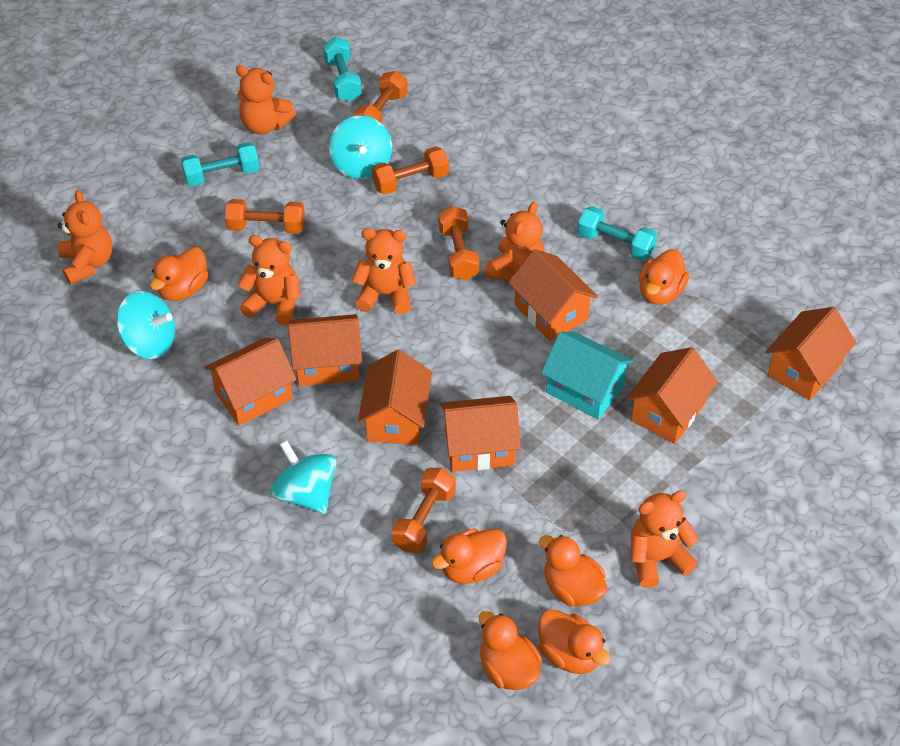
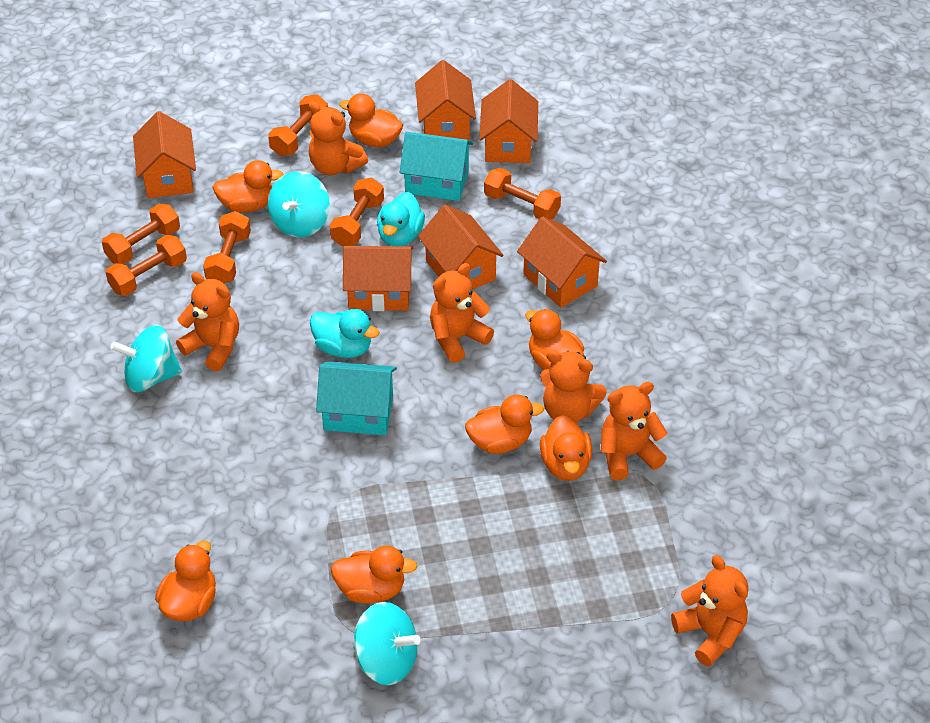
orange duck: [150,247,208,301] [431,528,507,584] [479,611,542,690] [538,609,611,674] [539,535,607,607] [639,249,689,305] = 6 -> [155,541,216,621] [212,160,283,212] [331,545,417,604] [340,93,403,147] [465,394,544,454] [525,309,584,370] [540,415,592,481] = 7
orange dumbbell: [225,199,305,234] [354,71,408,125] [372,146,449,195] [392,468,455,553] [438,206,479,280] = 5 -> [102,204,180,264] [106,235,187,296] [203,211,251,284] [268,94,328,156] [330,177,384,247] [484,168,561,219] = 6
orange house: [204,338,297,426] [288,314,362,386] [358,350,432,445] [441,396,521,472] [508,249,598,341] [626,347,718,444] [765,307,856,400] = 7 -> [133,111,196,198] [343,246,413,311] [415,60,476,141] [418,204,504,289] [479,79,538,163] [517,216,607,308] = 6
turquoise duck: none = 0 -> [310,309,379,358] [377,192,425,246] = 2
turquoise dumbbell: [181,142,259,187] [323,37,362,101] [577,206,657,261] = 3 -> none = 0
turquoise house: [541,331,633,419] = 1 -> [316,361,397,435] [400,132,473,201] = 2

